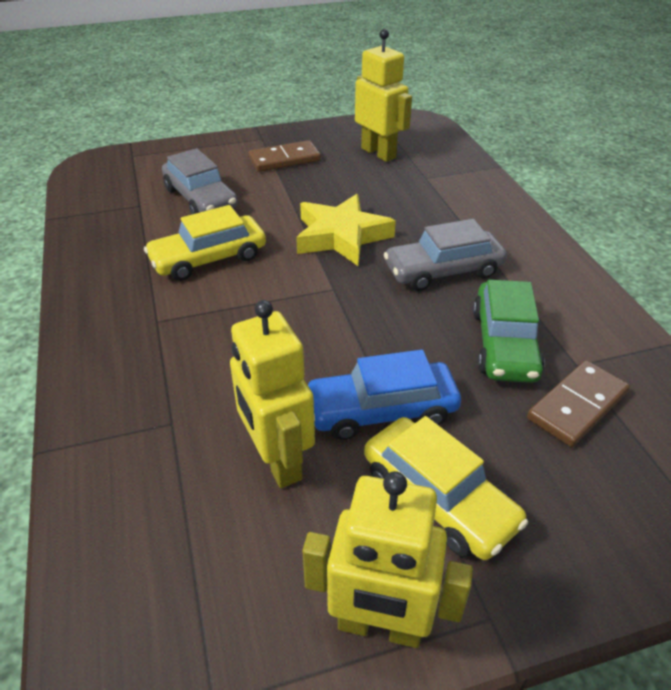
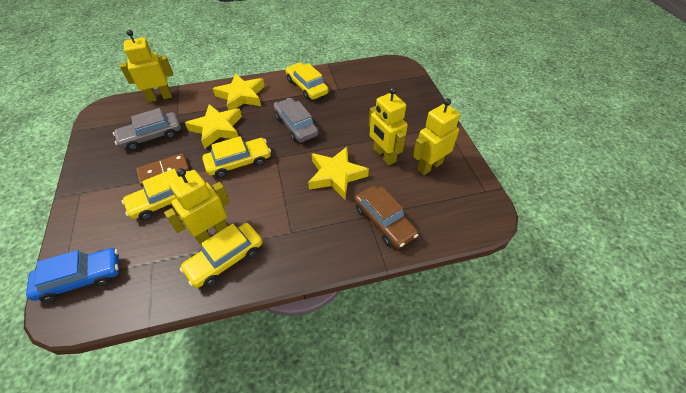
brown car: none = 0 -> [354,186,418,249] = 1
brown domino: [248,140,321,172] [527,360,630,447] = 2 -> [136,153,190,187] = 1
green car: [473,280,545,383] = 1 -> none = 0
yellow car: [144,205,266,281] [364,416,528,560] = 2 -> [122,169,189,220] [180,223,262,288] [202,136,271,178] [285,63,329,100] = 4
yellow robot: [230,300,315,488] [303,471,473,648] [355,29,412,162] = 3 -> [120,30,173,102] [164,168,230,245] [369,87,408,165] [413,98,460,175] = 4
yellow star: [296,194,396,266] = 1 -> [185,104,242,149] [213,73,265,110] [308,147,369,199] = 3

